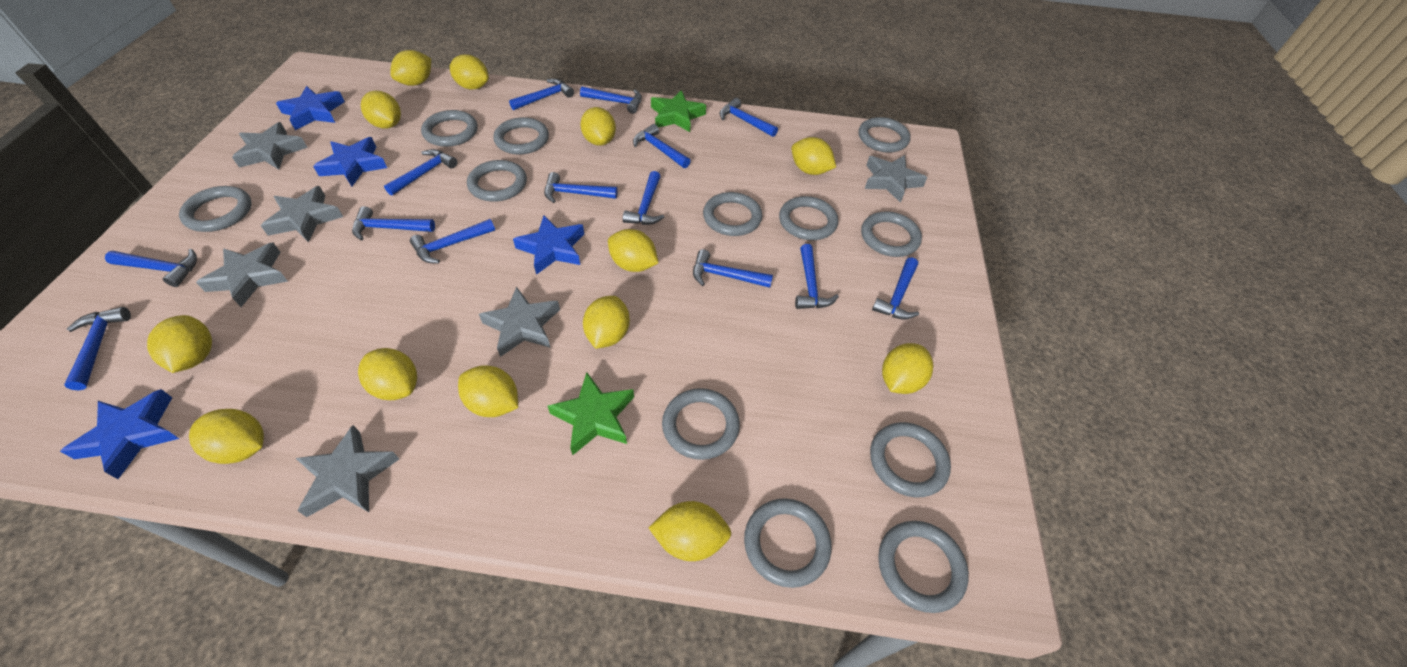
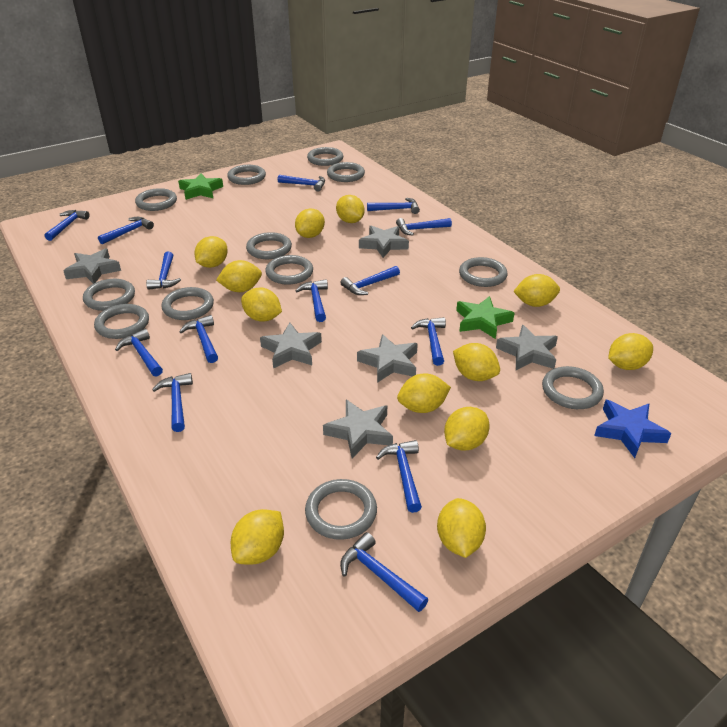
blue star: [60,389,179,479] [276,86,345,130] [313,137,387,186] [513,215,584,275] = 4 -> [594,400,671,458] = 1
yellow lemon: [147,315,212,373] [189,409,264,464] [358,348,417,400] [361,91,401,128] [390,50,431,86] [449,54,489,90] [458,365,518,417] [580,107,616,146] [583,296,630,349] [608,229,658,272] [649,501,731,561] [792,137,836,175] [882,343,933,394] = 13 -> [194,236,228,268] [216,260,262,292] [231,509,284,565] [241,288,282,322] [295,208,325,238] [336,195,365,223] [397,374,451,413] [437,498,486,558] [444,407,490,451] [453,343,500,381] [513,274,560,307] [608,333,653,370] = 12

